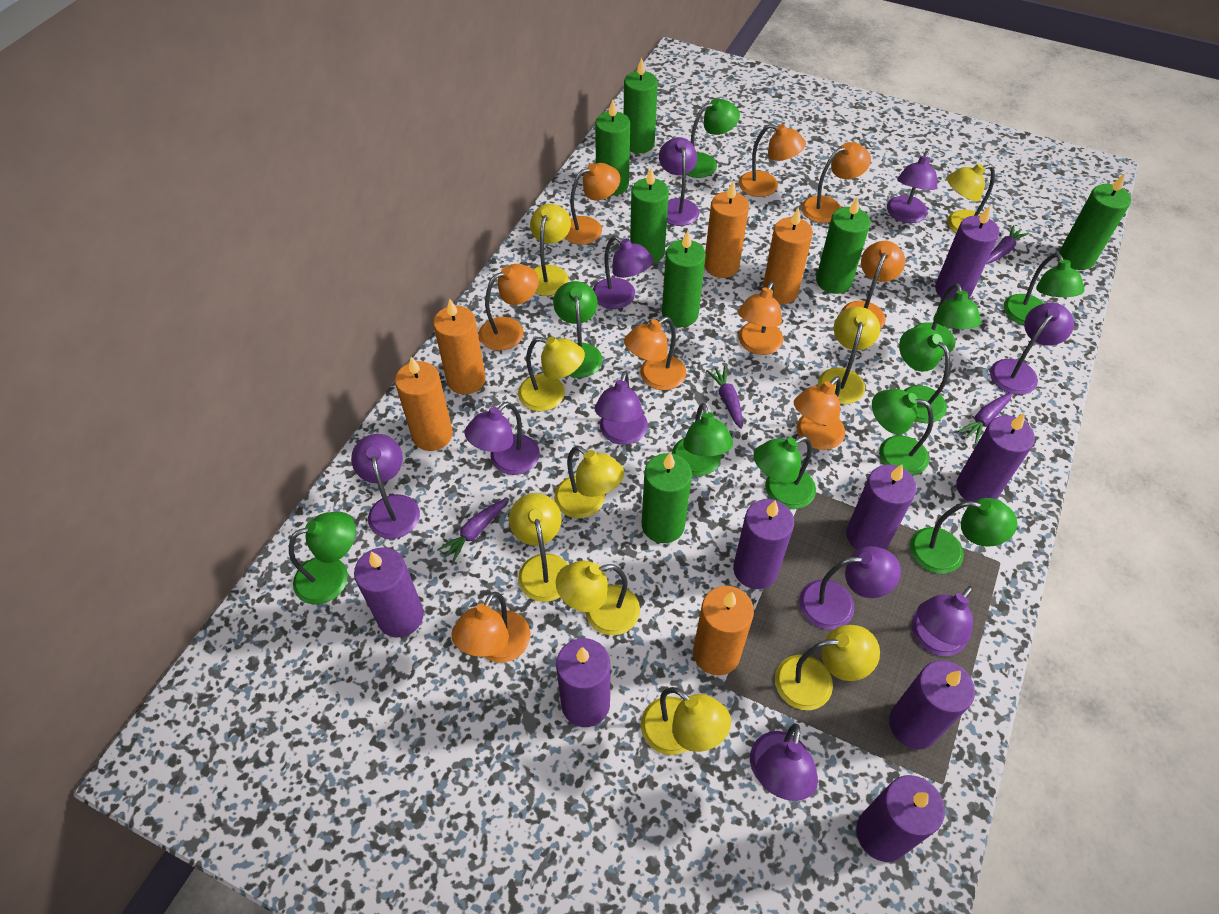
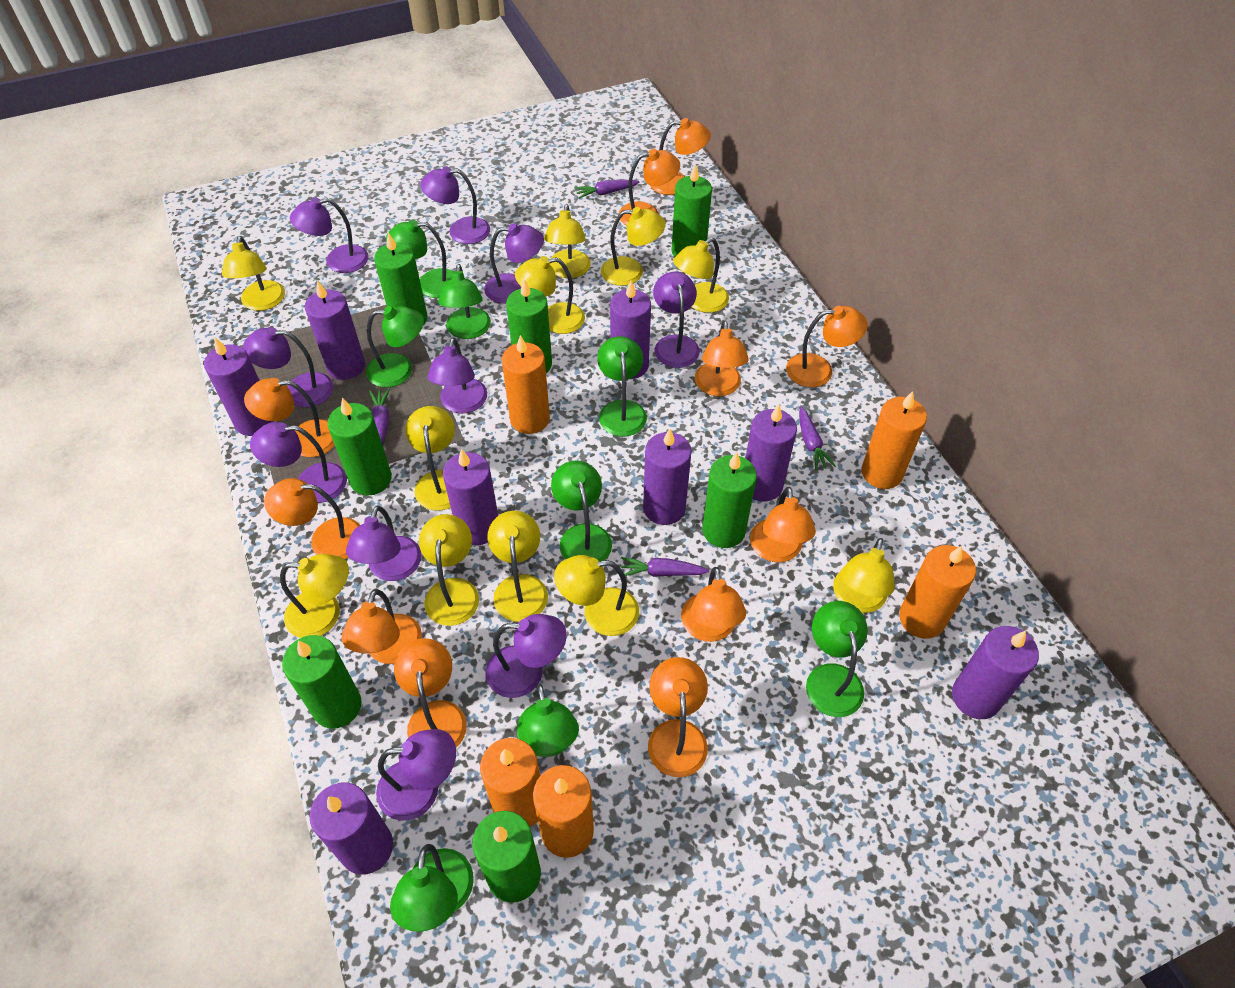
green lamp: [289,512,356,605] [553,281,602,378] [672,403,733,476] [686,99,740,178] [754,436,816,509] [872,389,933,476] [899,327,950,423] [910,498,1017,574] [913,283,981,356] [1004,253,1085,325] = 10 -> [366,306,424,388] [386,220,454,298] [390,844,474,932] [438,264,491,339] [517,683,579,757] [551,460,612,562] [597,336,647,437] [806,601,868,717] = 8
orange lamp: [451,592,531,662] [479,264,539,351] [565,163,620,245] [624,317,686,390] [738,281,784,355] [739,124,806,197] [794,376,845,450] [801,142,871,223] [841,241,905,329] = 9 -> [244,378,335,457] [264,478,360,559] [342,589,422,664] [394,638,467,748] [619,149,680,226] [648,657,708,777] [650,118,711,195] [681,567,746,642] [695,321,749,396] [750,487,816,562] [786,306,868,387] = 11
yellow lamp: [509,493,568,602] [518,336,585,411] [530,204,571,296] [554,446,624,519] [556,561,640,635] [641,687,731,755] [775,625,880,710] [818,307,880,404] [947,164,995,233] = 9 -> [222,236,285,311] [280,554,349,638] [405,406,455,511] [419,514,479,626] [487,511,548,622] [515,256,585,334] [544,204,591,278] [554,555,639,636] [601,207,666,286] [673,238,729,313] [833,538,895,613] = 11

